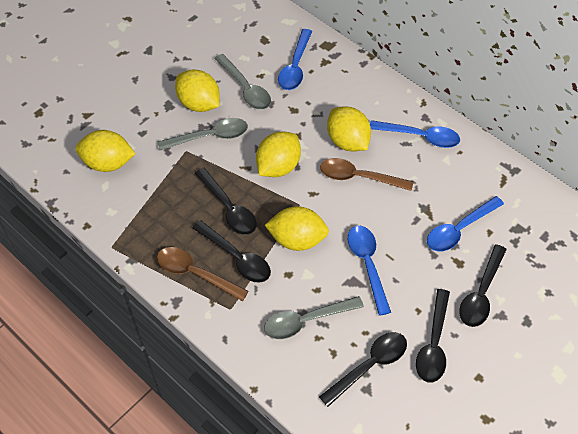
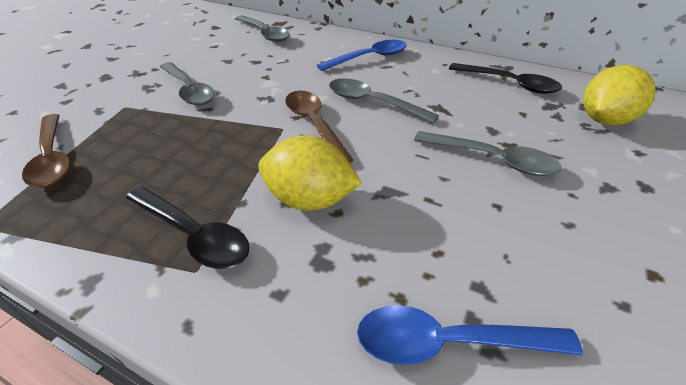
black spoon: [193,220,271,283] [195,167,257,235] [319,332,407,407] [416,289,450,383] [459,244,507,327] = 5 -> [126,187,250,269] [449,63,562,94] = 2
blue spoon: [278,29,312,90] [348,226,391,316] [370,120,460,148] [427,196,504,251] = 4 -> [317,40,407,71] [357,305,583,365] = 2
grey spoon: [158,118,248,150] [214,54,271,110] [264,296,364,339] = 3 -> [160,62,215,105] [235,15,290,42] [329,78,439,123] [414,131,562,176] = 4
yellow lemon: [75,130,135,172] [175,70,220,112] [256,132,301,177] [265,206,329,251] [327,106,371,152] = 5 -> [258,135,362,211] [583,65,656,125] = 2

